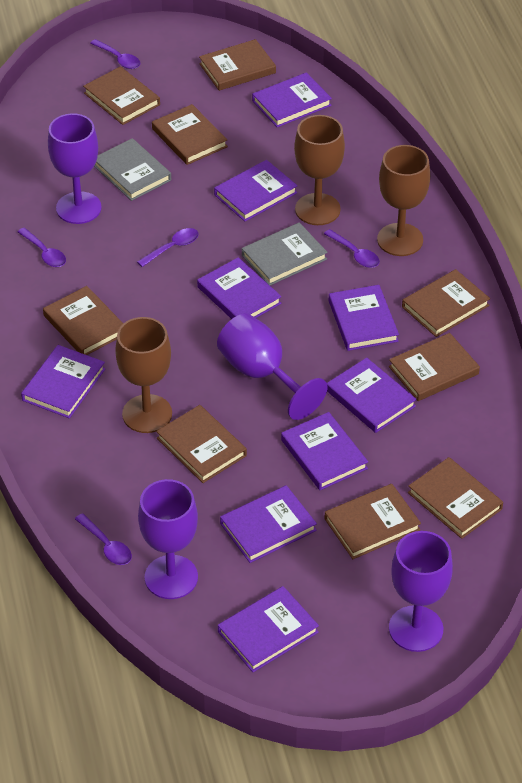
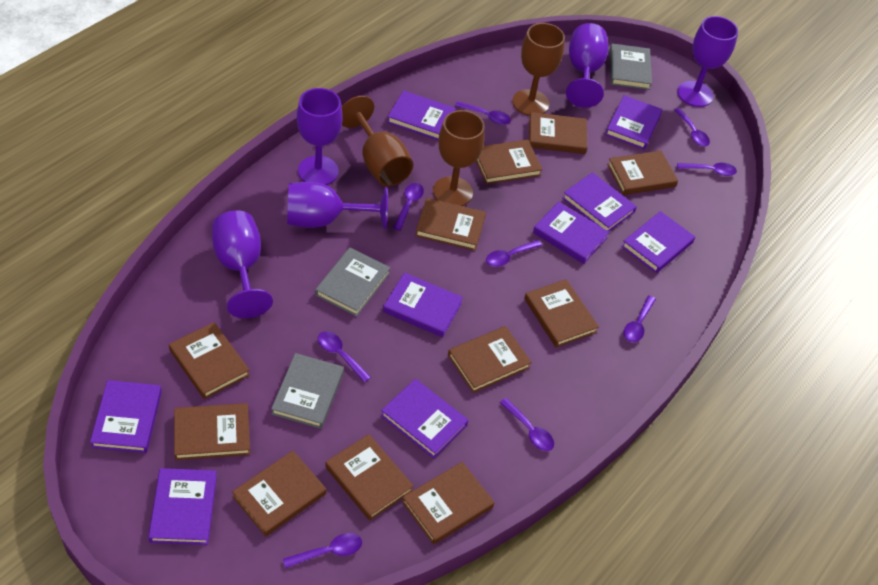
brown book: [43,286,124,355] [83,66,160,125] [152,104,228,165] [156,405,247,483] [199,39,276,91] [325,484,421,559] [389,333,480,401] [402,269,490,337] [408,457,503,539] = 9 -> [169,322,250,399] [174,403,250,460] [232,451,326,537] [325,434,414,521] [402,462,495,545] [415,198,486,251] [448,326,532,393] [476,139,543,184] [524,279,599,347] [529,112,587,154] [607,151,678,195] = 11
grey book: [94,138,171,201] [242,222,327,285] = 2 -> [271,353,344,429] [315,247,390,317] [610,43,652,90] = 3
purple goblet: [48,113,102,224] [138,479,198,599] [217,313,328,420] [389,531,453,652] = 4 -> [212,210,273,318] [287,182,388,229] [297,88,343,185] [566,23,608,108] [677,16,738,107] = 5
purple spoon: [18,228,66,267] [75,513,132,565] [90,39,141,69] [137,228,199,267] [324,229,380,268] = 5 -> [283,533,362,568] [318,331,371,383] [393,183,424,231] [455,101,511,125] [486,240,542,267] [500,398,554,451] [623,296,656,342] [674,108,710,146] [677,163,737,176] = 9

